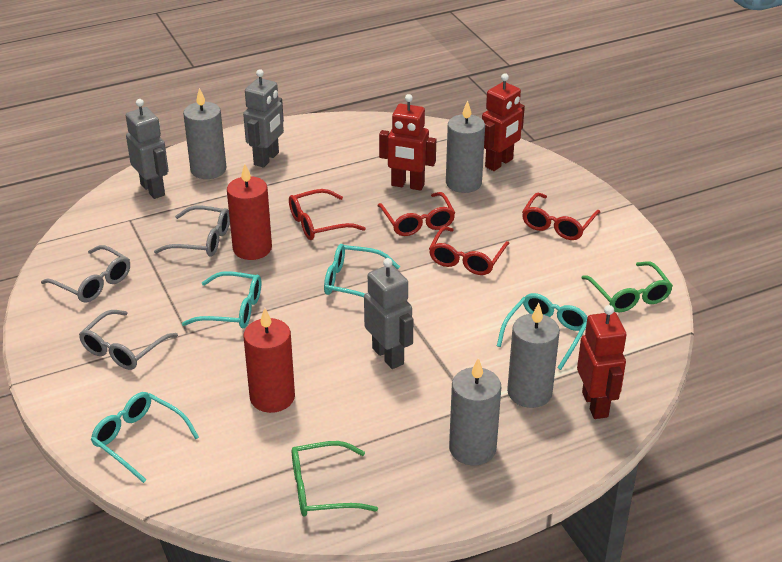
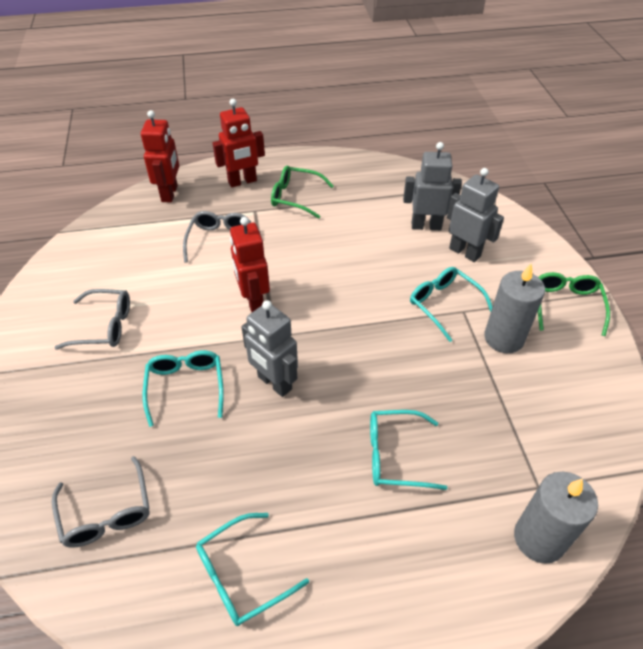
grey candle: [183,88,226,179] [446,100,485,193] [449,358,501,465] [507,303,560,408] = 4 -> [484,263,545,353] [514,472,598,564] = 2
red candle: [227,164,272,260] [244,308,295,413] = 2 -> none = 0
red glasses: [289,189,366,240] [377,192,455,236] [429,226,510,275] [522,193,601,240] = 4 -> none = 0

